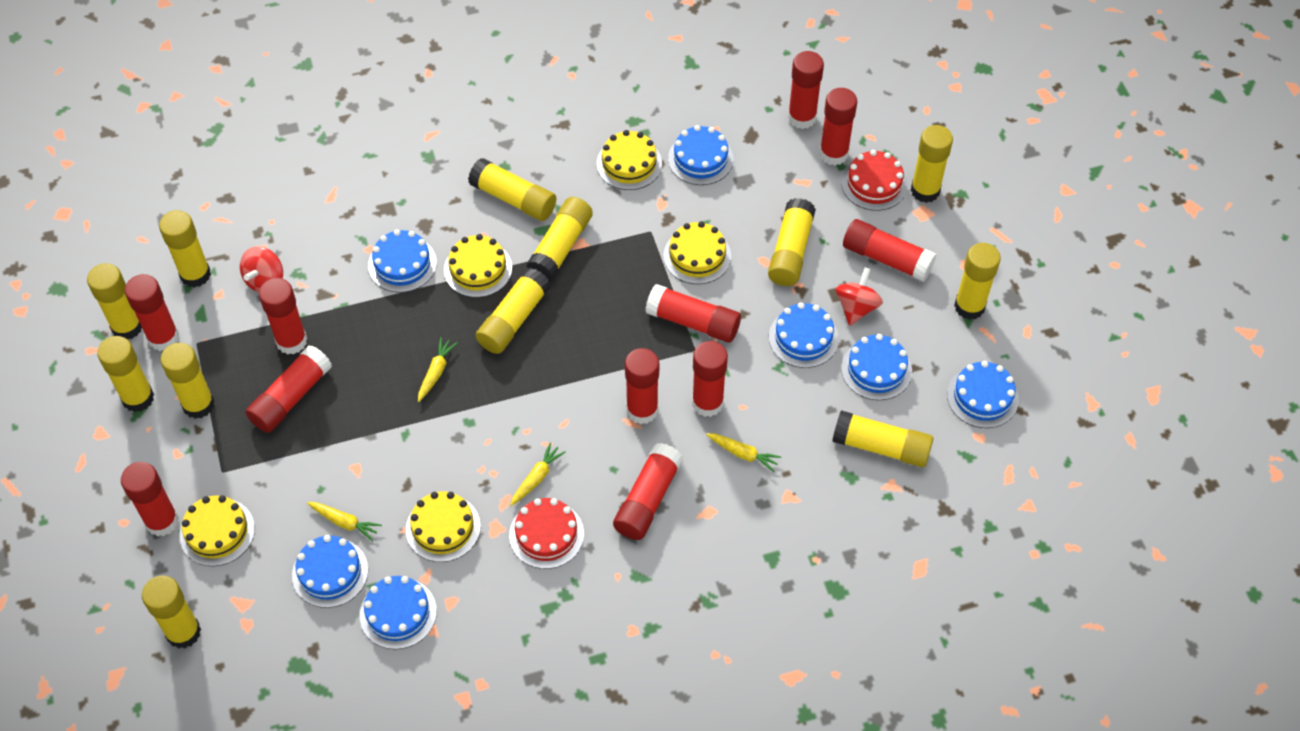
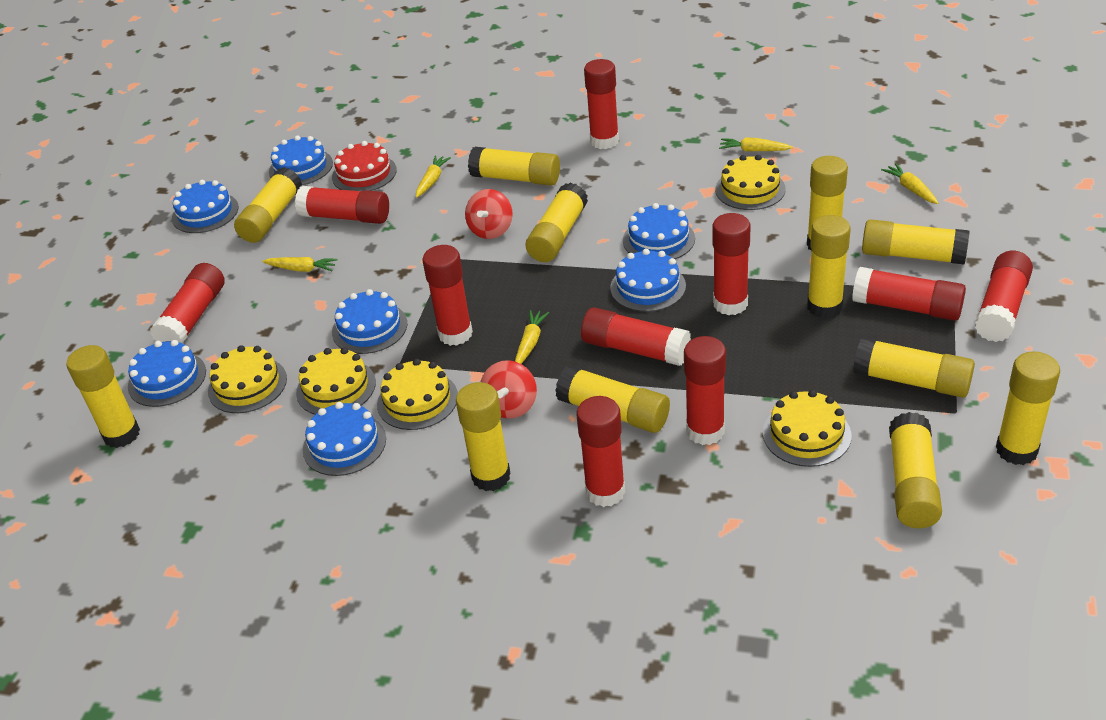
red cake: [509,498,584,569] [841,150,908,211] = 2 -> [332,141,397,191] = 1
red glue stick: [121,462,179,536] [125,274,179,351] [246,345,332,433] [259,278,307,355] [613,443,683,540] [625,348,659,424] [645,284,741,343] [692,341,728,417] [788,51,824,129] [819,88,857,166] [843,219,936,282] = 11 -> [150,263,225,343] [295,186,389,224] [422,245,473,346] [577,396,625,507] [581,307,691,366] [584,59,619,149] [684,336,726,445] [713,213,750,315] [852,267,966,321] [975,251,1033,342] = 10
yellow carrot: [307,502,382,541] [418,337,458,402] [510,443,566,506] [706,433,781,472] = 4 -> [262,257,337,272] [416,155,451,198] [515,310,549,364] [719,137,793,152] [881,163,939,204] = 5

